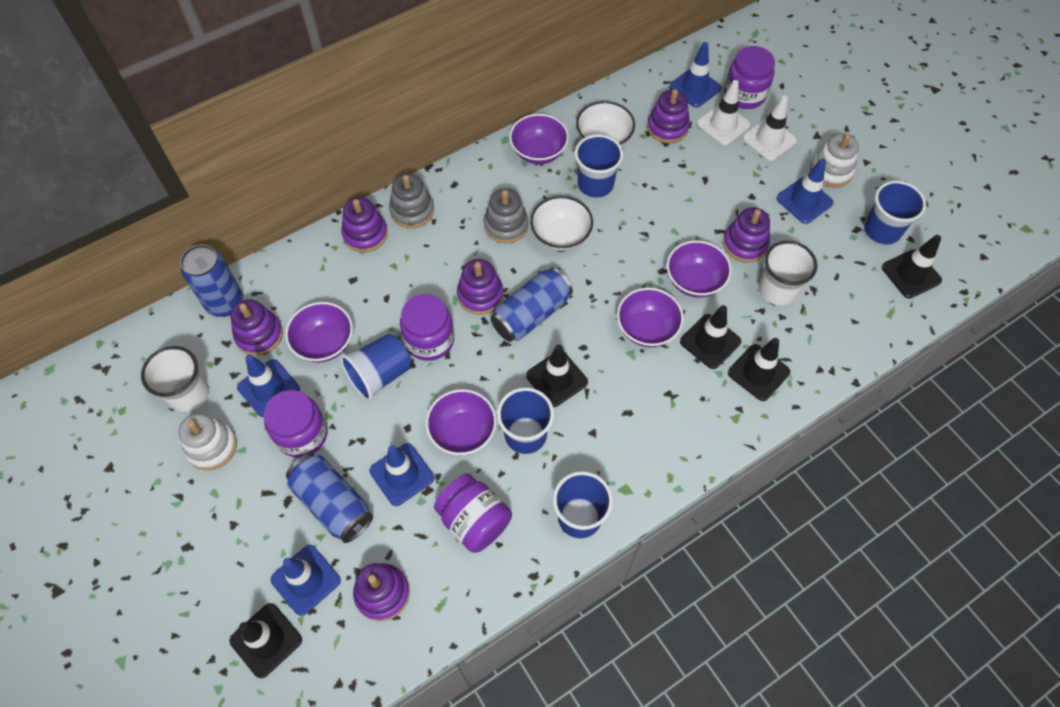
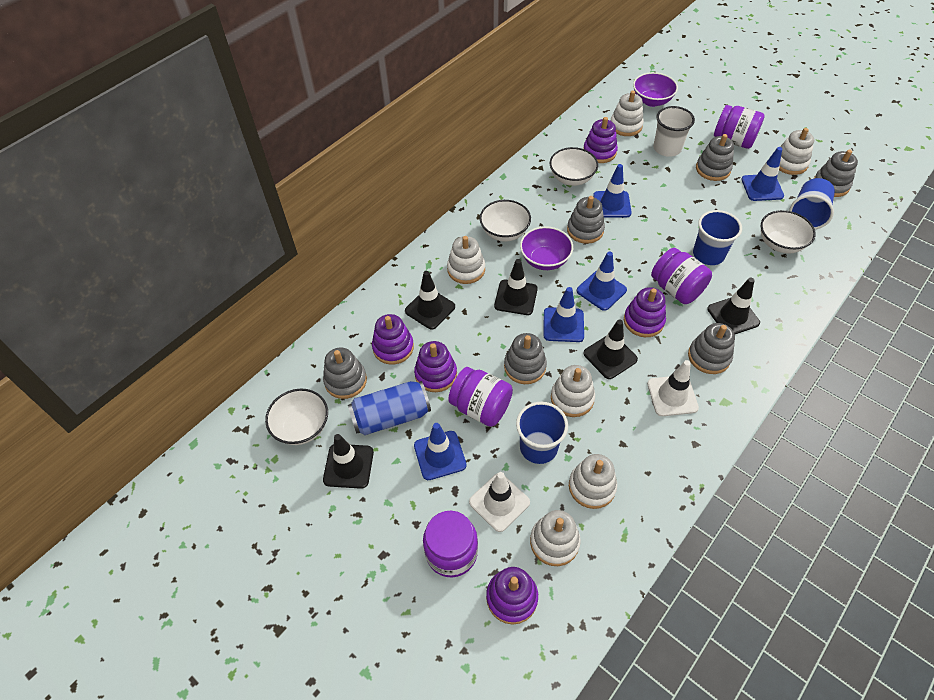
blue can: [180,245,243,317] [286,453,373,543] [490,267,573,342] = 3 -> [348,381,431,435] = 1
blue cup: [340,334,411,401] [497,388,554,454] [553,471,613,538] [575,134,623,198] [864,181,926,244] = 5 -> [516,402,568,464] [693,210,742,265] [789,178,835,229] = 3
grey stacking toy: [389,173,434,228] [484,188,529,244] = 2 -> [323,348,367,399] [504,333,547,384] [567,196,605,244] [688,323,735,374] [696,134,734,181] [814,150,858,197] = 6
purple bowl: [285,302,353,362] [426,389,497,455] [509,114,569,164] [617,288,684,347] [667,240,732,297] = 5 -> [520,226,573,270] [633,72,678,107] = 2
purple stacking toy: [230,299,283,356] [342,197,388,252] [353,563,410,621] [457,259,504,315] [647,89,690,144] [723,207,770,263] = 6 -> [372,314,414,365] [414,341,457,392] [486,567,538,625] [583,117,618,163] [624,287,666,337] = 5
white bowl: [530,196,593,251] [576,101,635,146] = 2 -> [265,389,328,445] [480,200,531,241] [550,147,598,186] [761,210,816,254] = 4
white cup: [141,346,209,412] [759,241,817,305] = 2 -> [653,106,695,157] = 1
white stacking toy: [178,413,237,470] [810,133,859,188] = 2 -> [447,236,485,284] [530,510,581,566] [551,365,595,417] [569,454,617,509] [611,91,644,136] [779,128,814,175] = 6

